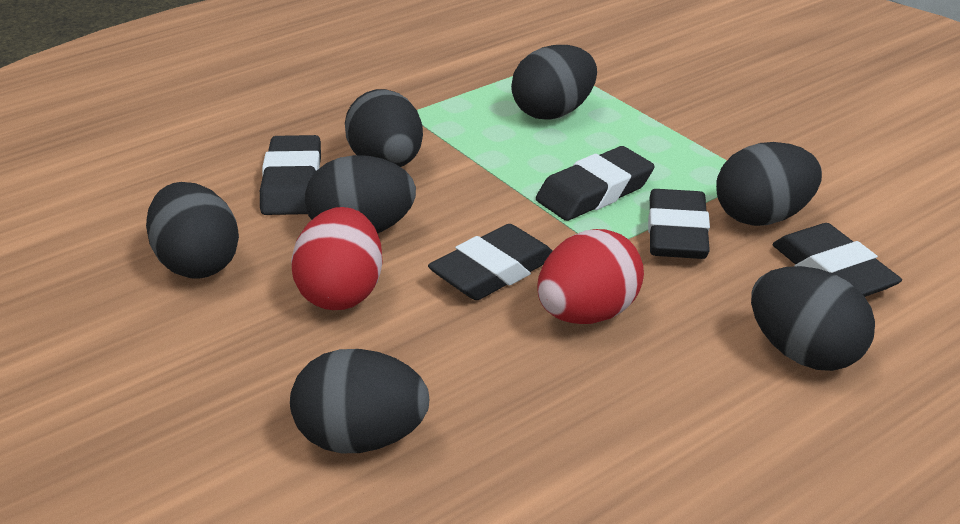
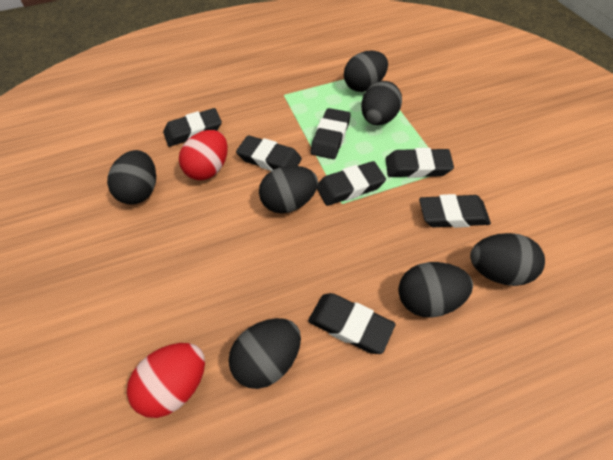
black eraser: [260,135,321,215] [428,224,552,300] [536,146,654,221] [648,189,710,259] [773,223,902,297] = 5 -> [163,108,222,147] [236,135,302,171] [308,293,395,354] [311,108,351,159] [317,161,386,206] [385,148,454,178] [419,194,491,228] = 7

